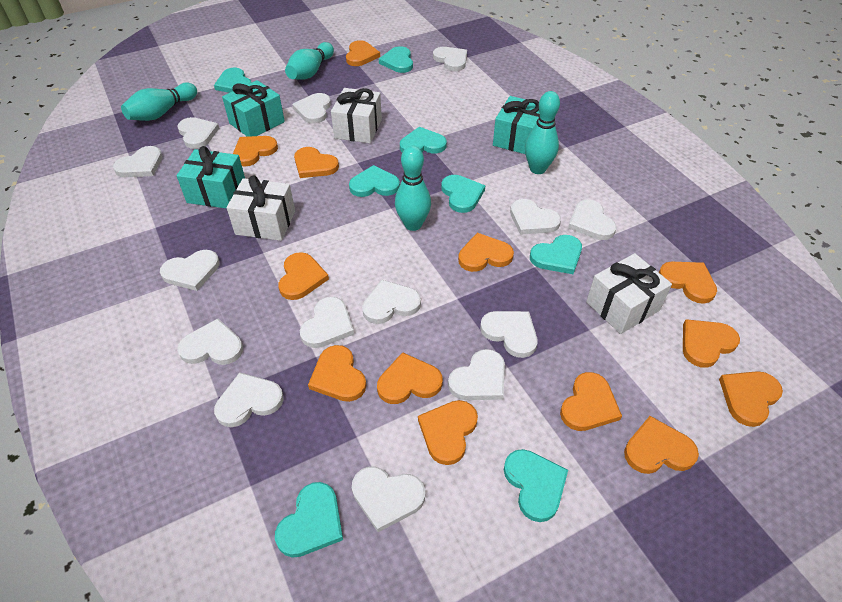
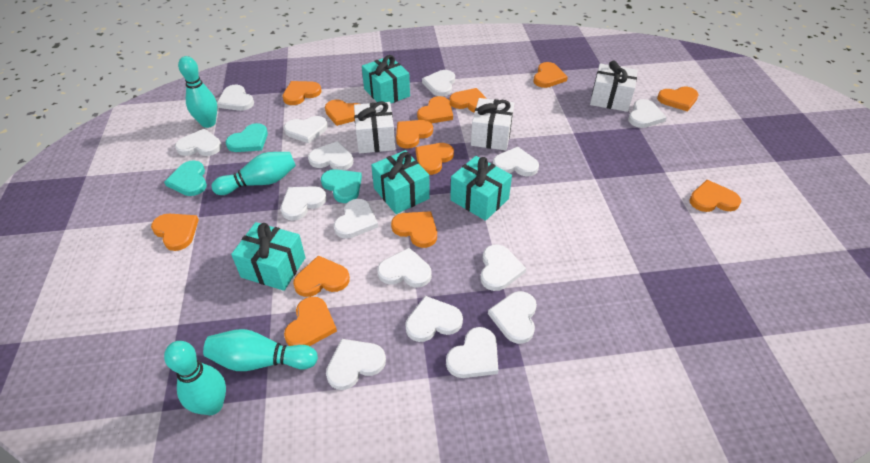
turquoise gift: [177,146,245,209] [222,80,285,137] [493,96,540,154] = 3 -> [231,222,306,291] [362,55,410,104] [371,150,430,214] [450,156,512,221] = 4
turquoise heart: [214,68,252,93] [275,482,343,558] [349,165,400,197] [379,46,413,73] [400,127,447,153] [441,175,485,213] [504,449,568,522] [530,235,582,274] = 8 -> [164,160,207,196] [226,123,268,152] [321,169,362,203] = 3
white heart: [113,146,162,177] [160,250,220,291] [177,319,243,365] [178,117,219,149] [214,372,284,427] [292,93,331,124] [300,297,354,348] [352,467,425,532] [362,280,421,324] [433,47,467,71] [448,349,505,400] [480,311,537,358] [510,199,561,235] [568,199,617,240] = 14 -> [175,129,222,156] [217,85,254,111] [281,186,327,221] [284,116,328,144] [308,141,353,170] [326,339,386,390] [334,199,378,239] [377,248,432,288] [405,296,463,342] [422,70,455,97] [446,327,498,378] [480,245,526,291] [488,291,537,344] [493,147,539,176] [628,99,667,128] = 15

